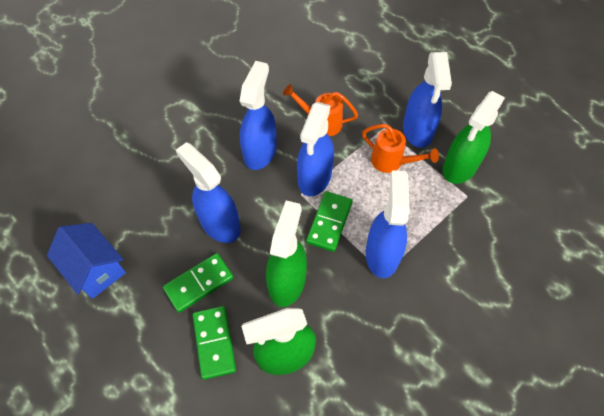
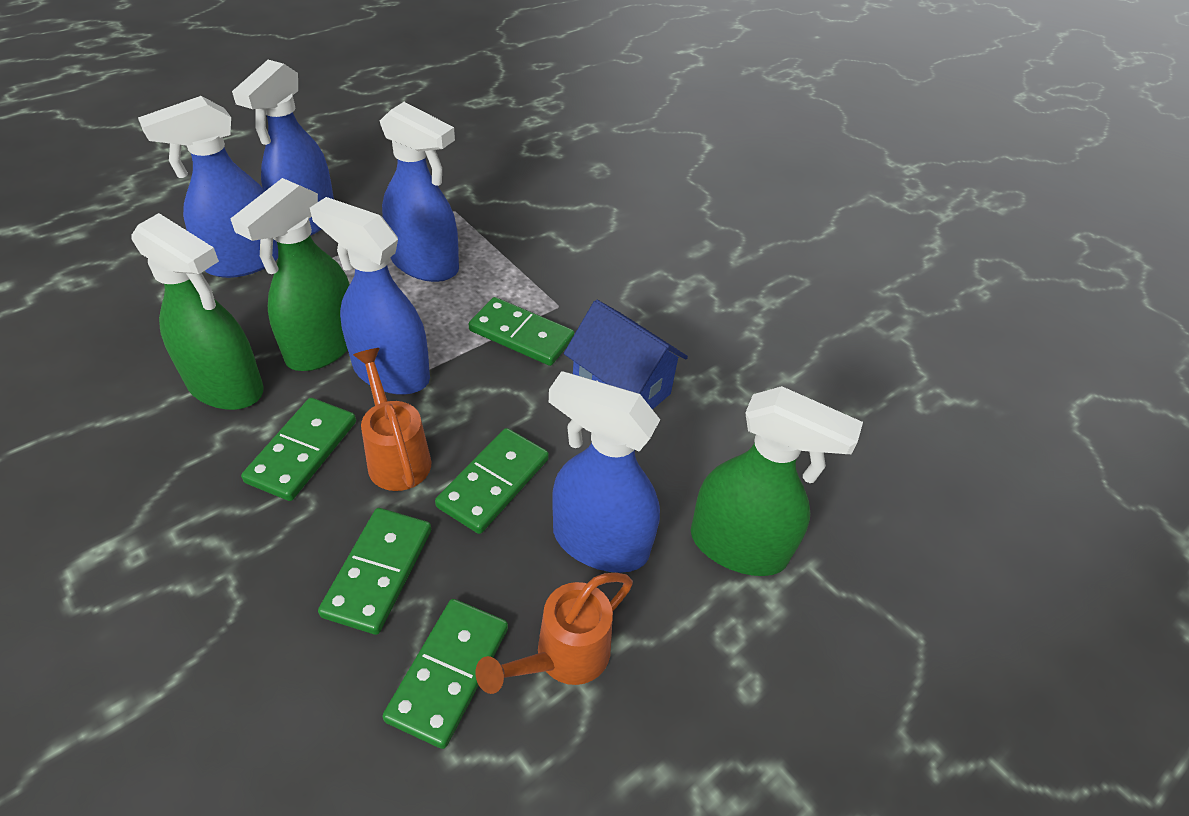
green domino: [163,253,234,313] [193,306,236,380] [306,191,353,252] = 3 -> [241,398,356,501] [318,508,431,635] [382,599,508,749] [435,428,549,534] [469,297,575,366] = 5

